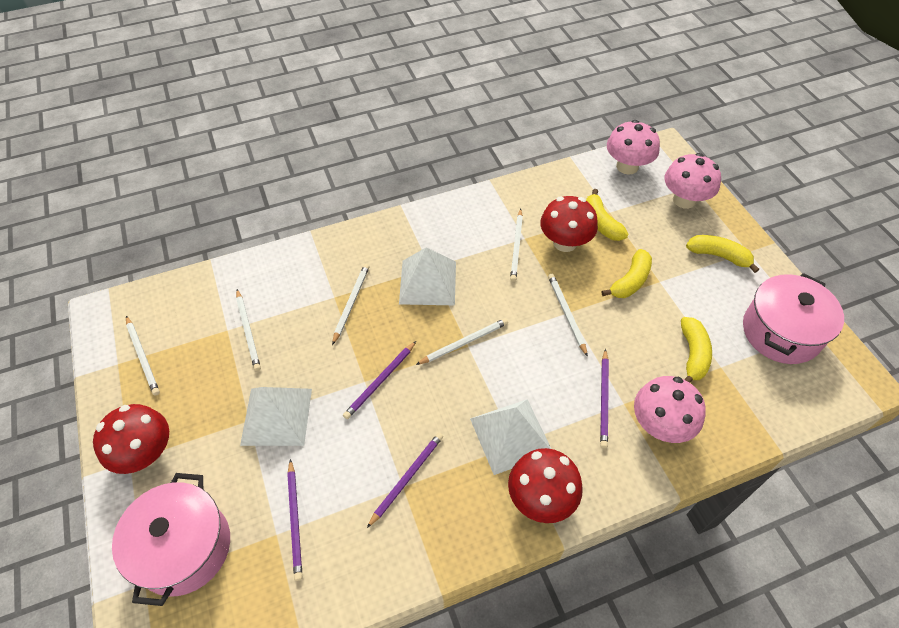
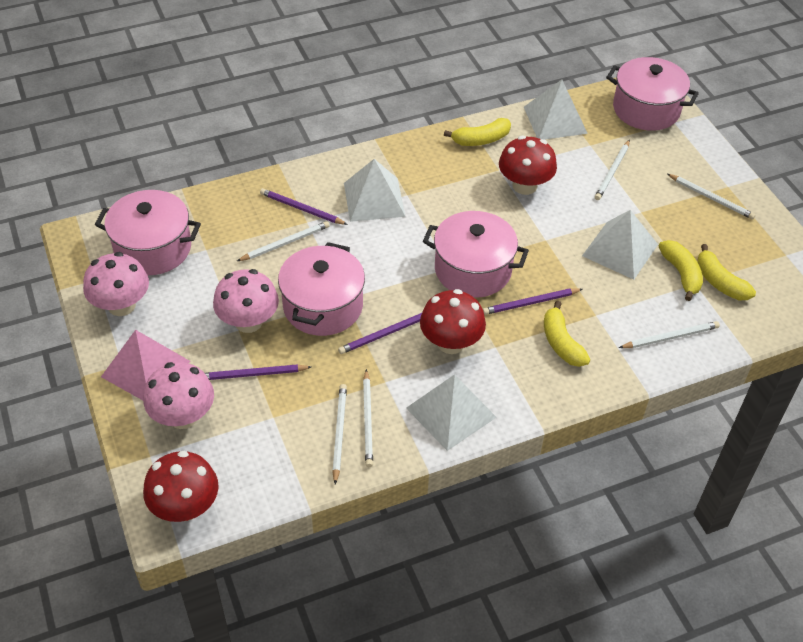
pink pot: [112,473,230,606] [743,273,844,364] = 2 -> [95,190,201,275] [278,242,365,336] [423,211,529,298] [606,57,699,131] = 4
pink pyramid: none = 0 -> [101,330,190,401] = 1
white pyramid: [240,387,312,446] [399,247,456,305] [470,399,551,475] = 3 -> [344,159,405,222] [406,374,497,451] [524,80,588,139] [582,210,658,280] = 4

